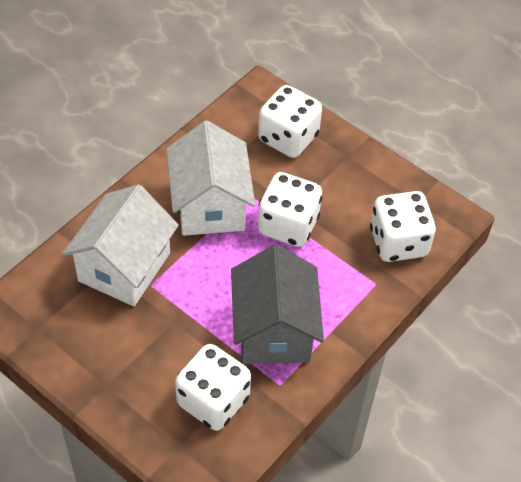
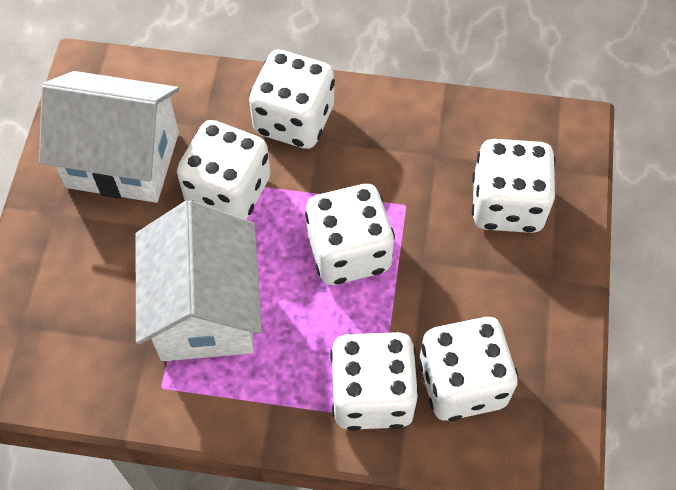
grey house: [231,245,324,364] = 1 -> none = 0
white dice: [175,344,251,431] [258,85,322,158] [258,172,322,247] [370,191,436,262] = 4 -> [177,120,270,220] [249,50,335,149] [305,184,395,285] [330,332,419,431] [419,317,518,421] [472,139,555,233] = 6

